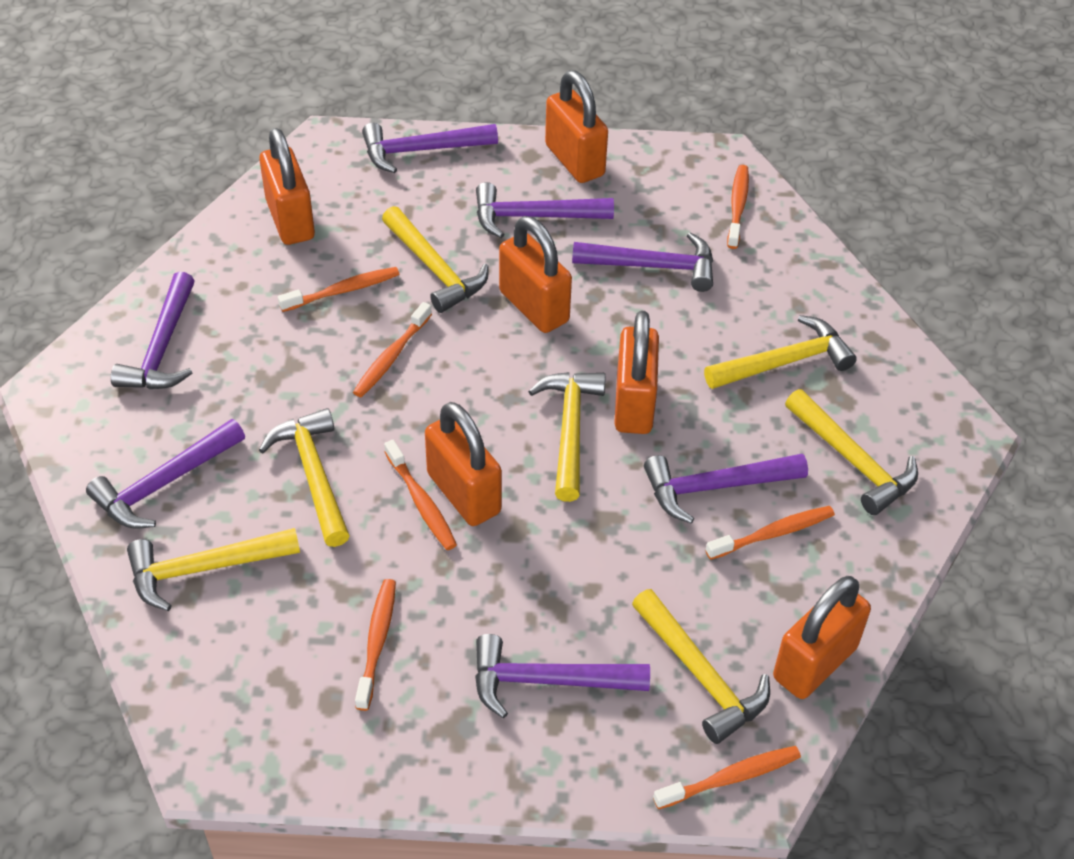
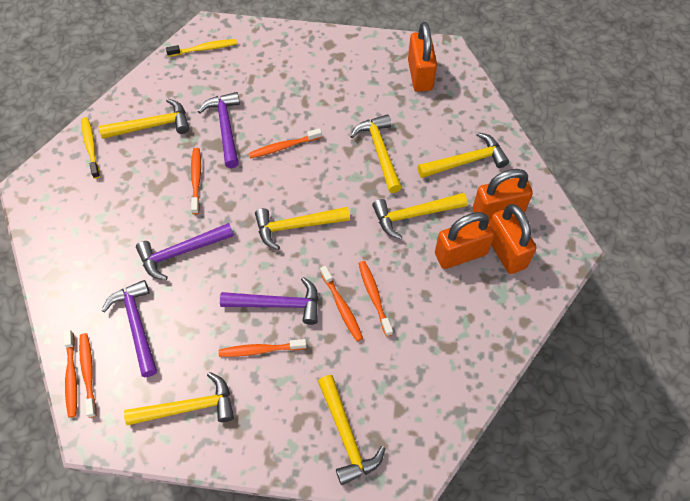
orange padlock: [259,128,315,245] [425,402,502,526] [499,216,572,333] [545,70,608,183] [614,311,659,434] [773,576,871,699] = 6 -> [408,22,437,92] [435,212,495,269] [473,169,533,222] [490,204,537,274] = 4
purple hammer: [86,419,245,529] [111,272,195,389] [362,123,498,173] [475,634,650,718] [476,182,614,238] [572,232,713,292] [644,454,808,524] = 7 -> [101,280,157,377] [136,223,234,280] [198,92,240,168] [220,277,319,325] = 4
yellow toothbrush: none = 0 -> [81,117,100,179] [166,39,237,57] = 2

